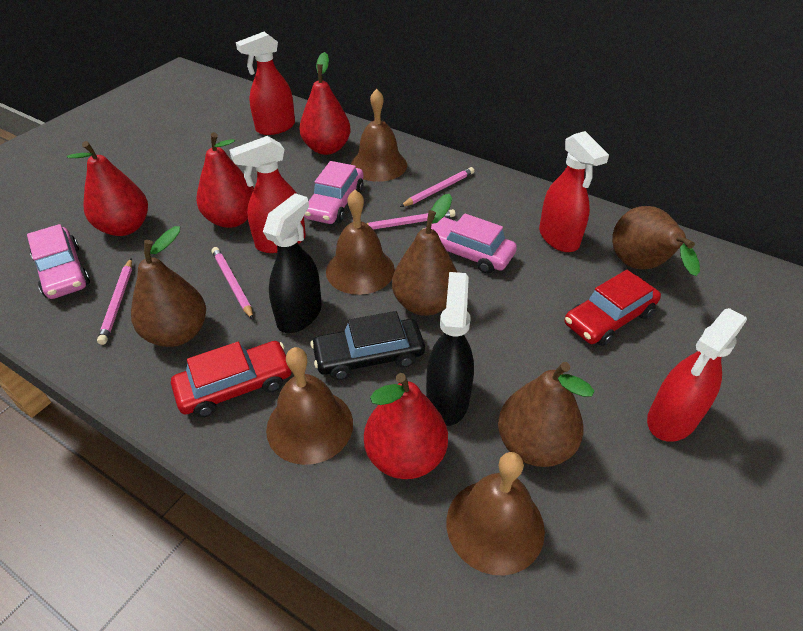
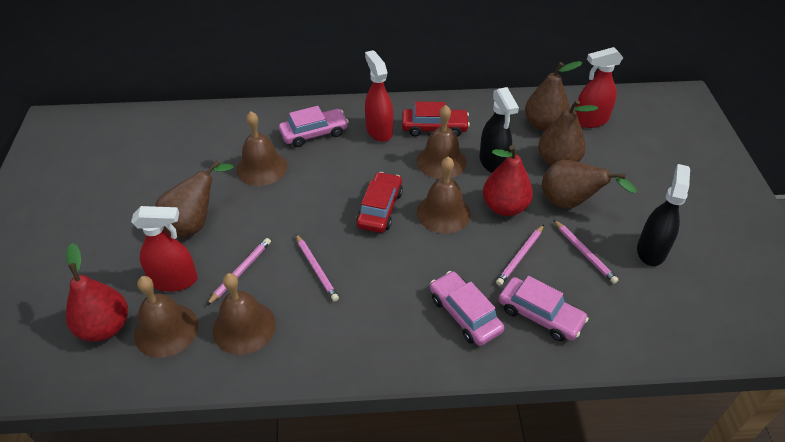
black car: [310,311,425,380] = 1 -> none = 0
brown bell: [266,347,353,465] [326,190,395,295] [351,89,407,182] [446,452,545,576] = 4 -> [134,276,198,358] [213,273,276,355] [236,111,287,186] [417,105,467,179] [417,157,471,233] = 5
red pear: [67,141,148,236] [196,132,254,228] [300,52,351,155] [364,373,448,479] = 4 -> [66,243,128,342] [483,145,533,216] = 2
red spray bottle: [229,136,306,253] [236,32,295,135] [539,131,609,252] [647,308,747,442] = 4 -> [131,206,197,292] [365,50,393,142] [576,47,624,128] = 3

